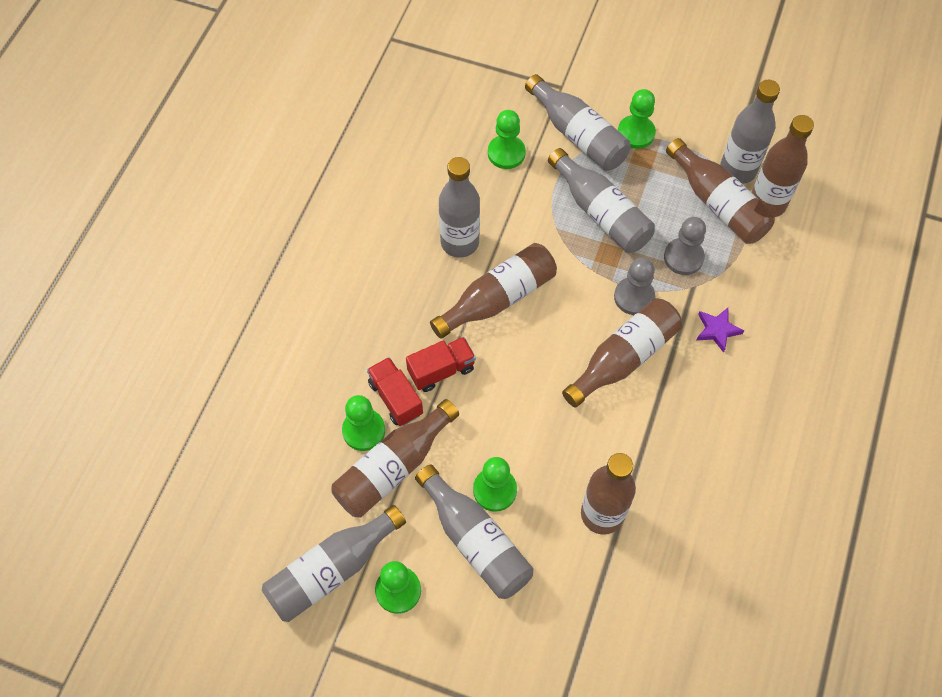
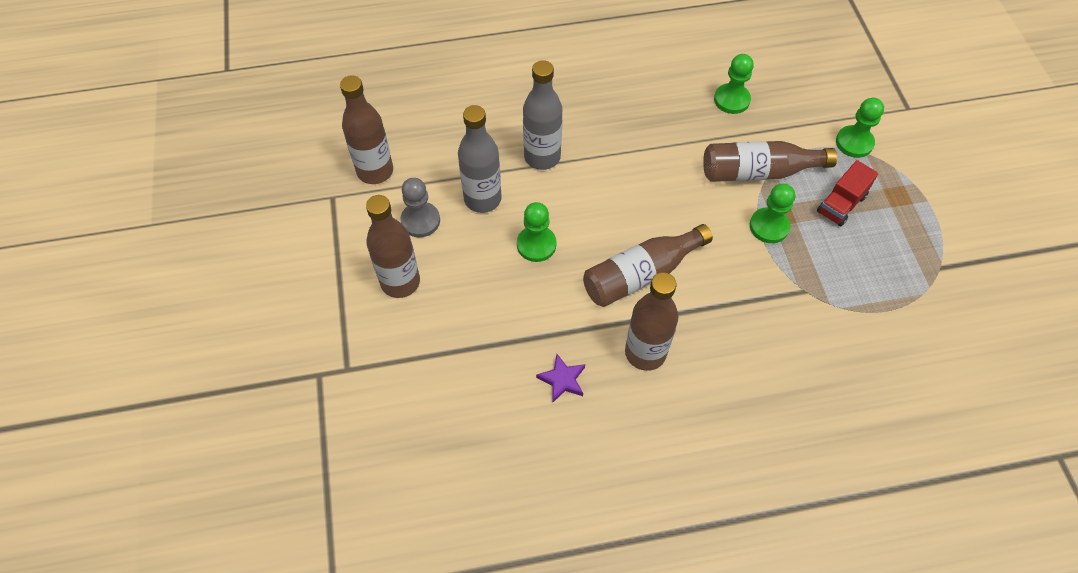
brown bottle: [331,399,459,517] [430,243,557,339] [562,298,682,407] [581,453,636,535] [666,138,775,244] [751,115,814,217] = 6 -> [340,75,393,184] [366,195,420,298] [583,224,713,307] [625,272,678,371] [703,141,837,182] = 5
green pawn: [342,395,385,451] [375,561,421,614] [473,457,517,512] [488,110,526,169] [618,89,656,149] = 5 -> [517,202,557,262] [714,54,754,114] [750,184,795,243] [836,98,884,158] = 4
grey bottle: [262,505,406,622] [415,464,534,599] [439,157,480,258] [525,74,630,171] [548,148,655,253] [720,80,780,184] = 6 -> [458,105,502,213] [523,60,562,170] = 2
grey pawn: [614,257,655,315] [664,217,706,275] = 2 -> [400,178,440,237] = 1
red truck: [367,357,423,426] [406,337,476,392] = 2 -> [817,160,878,226] = 1

